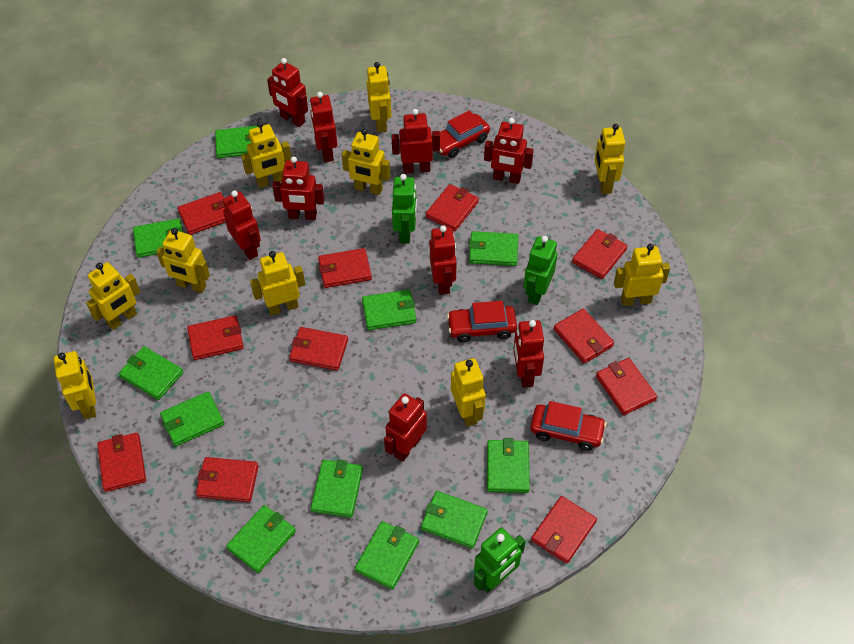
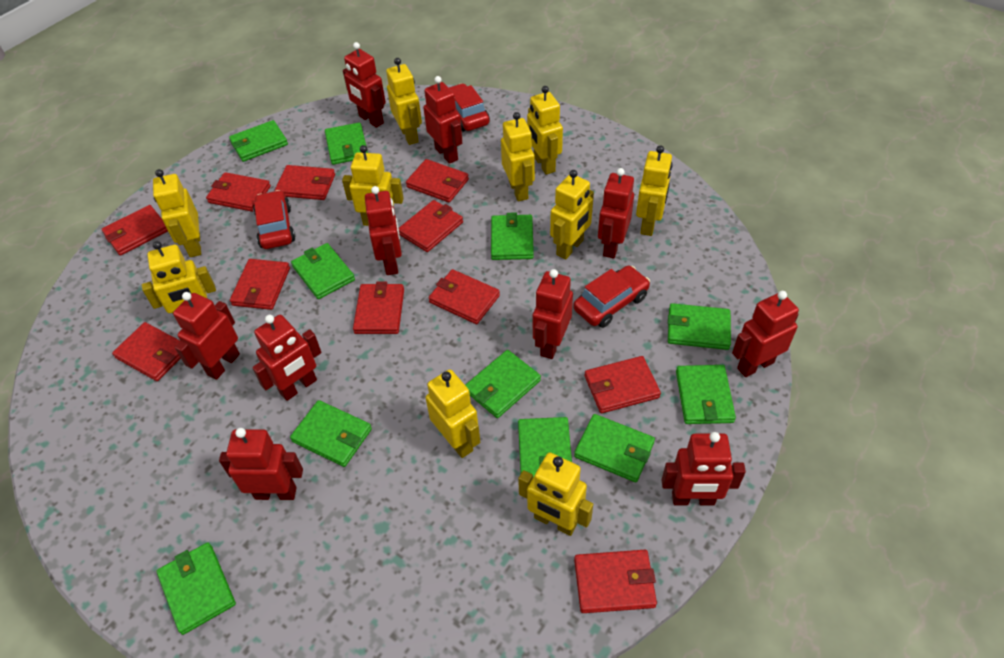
green robot: [392,174,417,244] [474,527,525,593] [524,236,558,305] = 3 -> none = 0
red robot: [223,190,261,260] [267,58,308,127] [272,156,324,220] [310,92,337,162] [384,393,427,462] [391,109,440,174] [430,225,457,295] [484,118,534,184] [513,320,544,388] = 9 -> [173,292,240,380] [219,428,303,500] [252,315,321,401] [343,42,386,128] [365,186,402,275] [423,76,462,164] [533,269,573,359] [598,168,634,259] [662,432,746,505] [732,291,799,377] = 10

